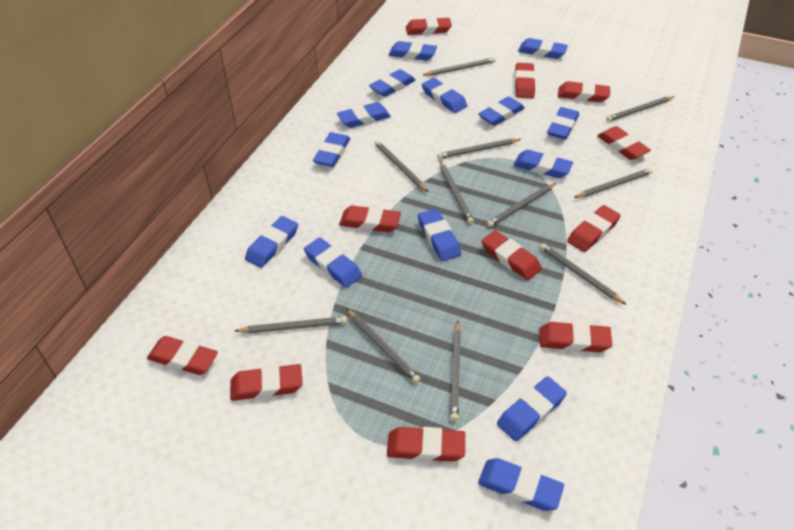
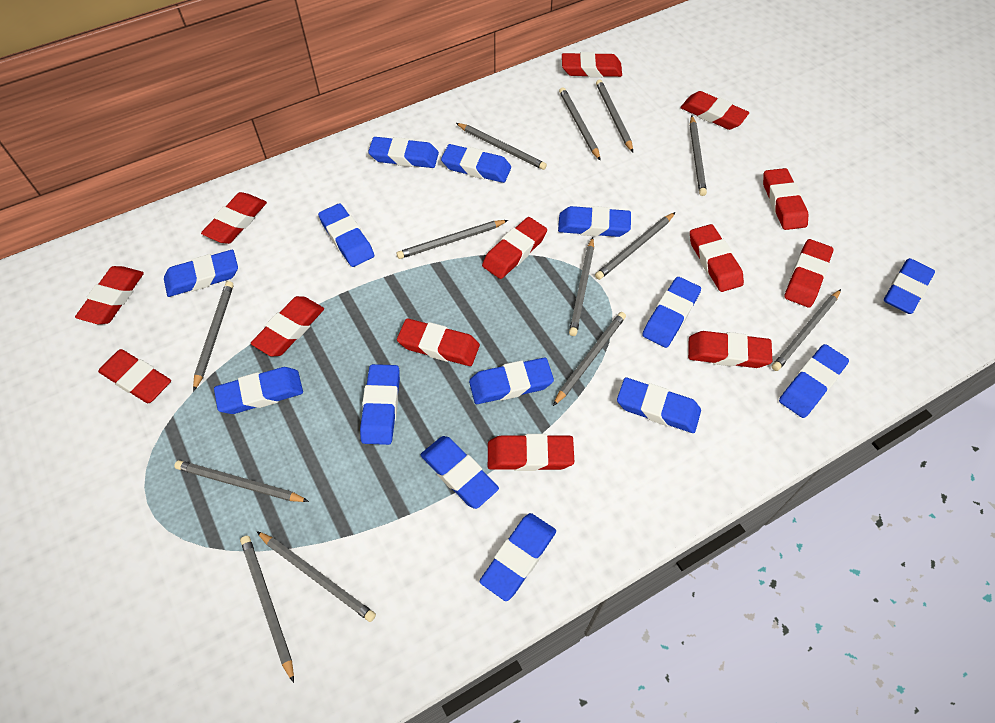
grey pencil: [235,316,347,333] [346,309,420,383] [374,140,428,192] [423,57,496,76] [437,139,521,159] [440,161,474,224] [450,321,461,421] [487,183,556,227] [540,243,627,305] [574,168,652,198] [606,96,675,122] = 11 -> [174,460,309,502] [193,281,234,392] [240,536,294,683] [256,531,376,622] [396,220,508,259] [456,123,547,170] [553,312,626,406] [559,87,601,161] [569,237,594,336] [595,212,675,280] [596,79,633,152] [690,115,707,196] [772,289,841,371] = 13
red eraser: [147,336,218,375] [230,364,302,401] [339,205,401,232] [387,427,465,462] [406,17,452,35] [481,230,542,280] [515,63,535,98] [540,322,612,352] [558,81,610,102] [567,205,621,252] [597,126,651,160] = 11 -> [75,266,144,324] [98,349,171,403] [201,192,267,244] [251,296,324,357] [397,319,480,366] [482,217,547,279] [488,434,574,471] [562,52,622,77] [680,91,749,130] [688,331,772,368] [690,224,744,292] [763,168,808,230] [784,239,833,308] = 13

